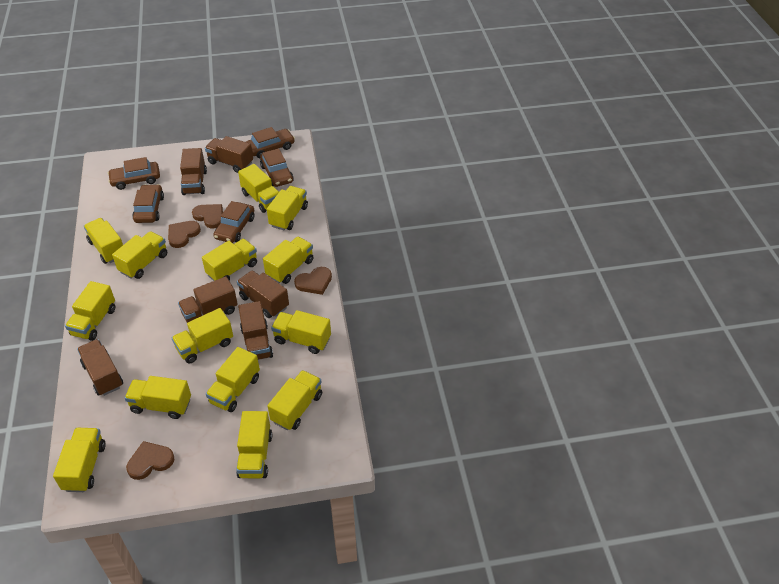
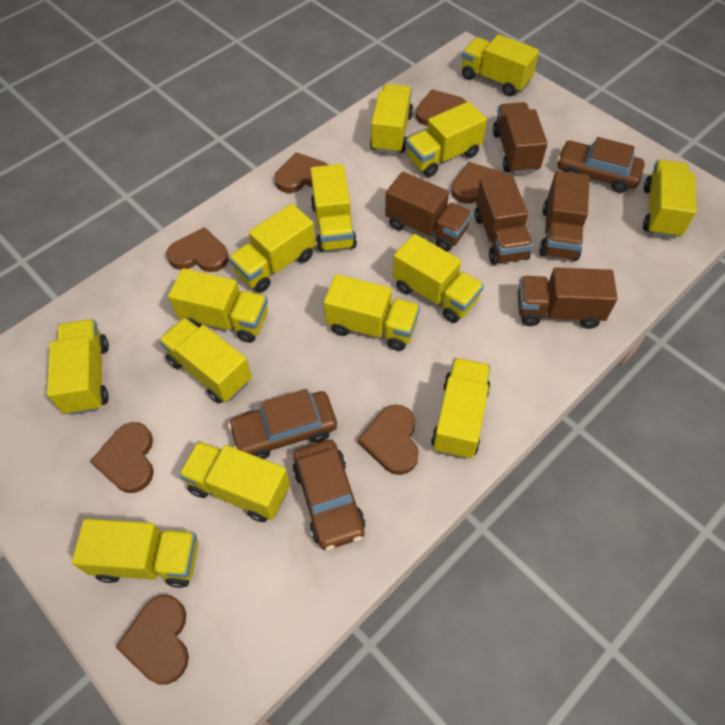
brown car: [108,157,160,190] [132,184,164,223] [213,201,254,243] [246,127,295,158] [260,149,294,187] = 5 -> [228,389,337,459] [293,440,365,550] [557,137,645,193] = 3
brown heart: [126,441,175,480] [168,221,201,248] [192,204,223,229] [294,267,332,295] = 4 -> [90,422,154,493] [116,595,189,685] [166,227,229,272] [275,152,328,193] [358,405,419,475] [416,89,467,126] [451,162,505,204] = 7
brown truck: [77,339,123,396] [178,277,238,323] [180,148,207,195] [205,136,253,173] [237,270,289,318] [238,301,273,360] = 6 -> [385,172,472,252] [474,175,533,265] [493,102,548,174] [518,268,618,329] [539,171,590,261] = 5

